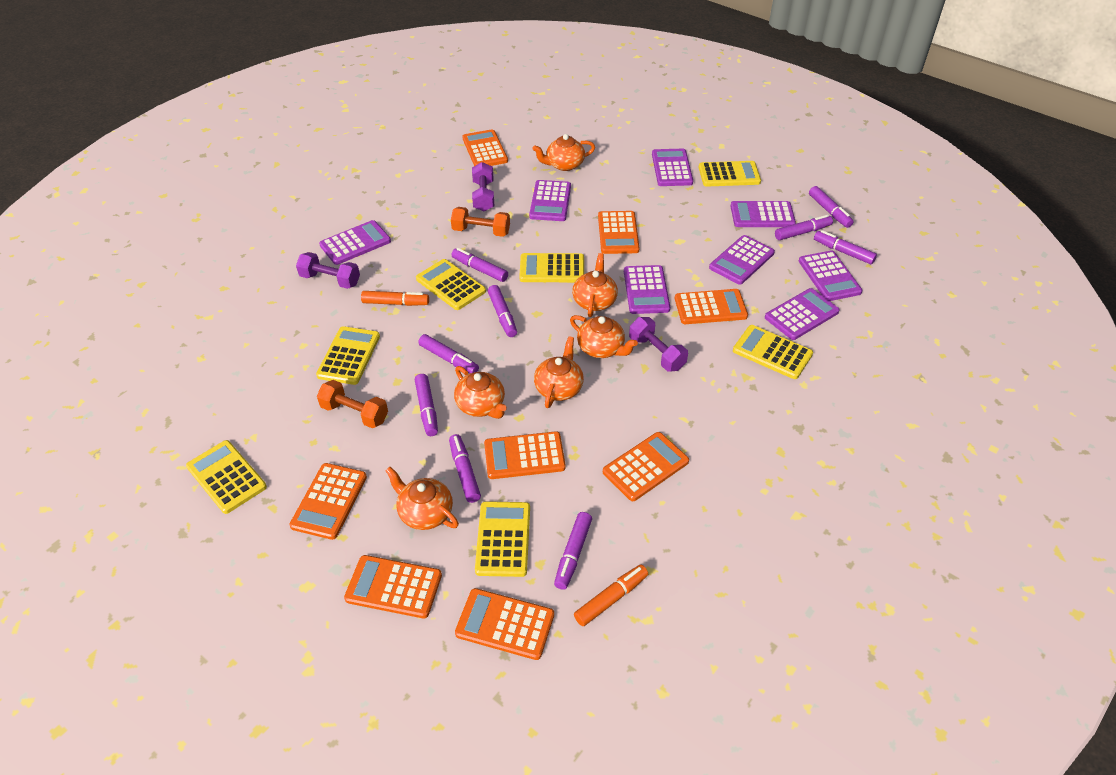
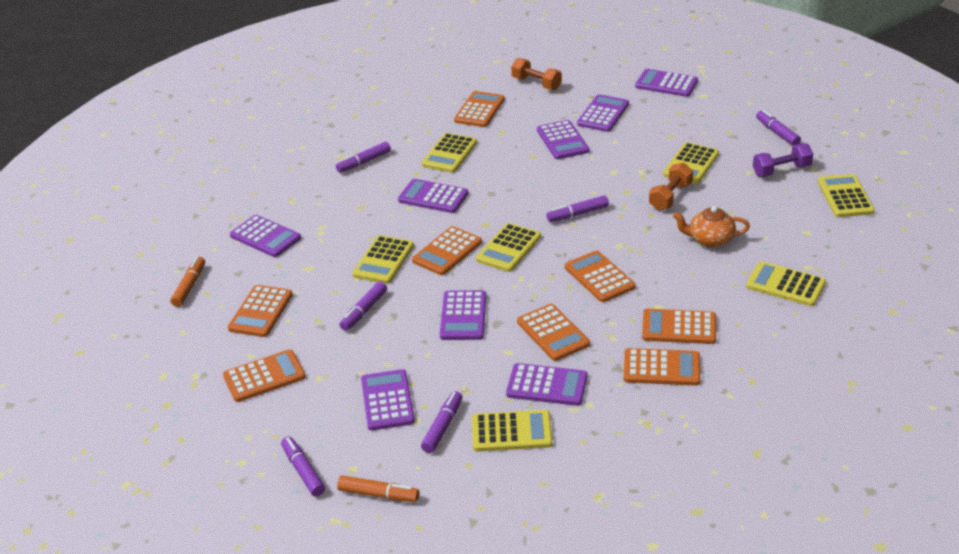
orange teapot: [385,467,459,530] [454,366,507,419] [533,134,595,171] [534,336,584,408] [570,315,638,358] [572,253,618,317] = 6 -> [673,206,750,247] = 1
purple dumbbell: [296,252,360,289] [472,162,494,211] [629,317,688,371] = 3 -> [753,143,813,177] = 1
purple marker: [415,374,438,436] [418,334,479,373] [449,434,481,503] [451,248,508,282] [488,285,517,337] [554,512,592,590] [775,215,833,240] [809,186,854,228] [814,230,877,264] = 9 -> [281,436,325,497] [336,142,391,173] [340,281,387,331] [421,391,462,453] [547,195,609,222] [756,110,801,146] = 6

